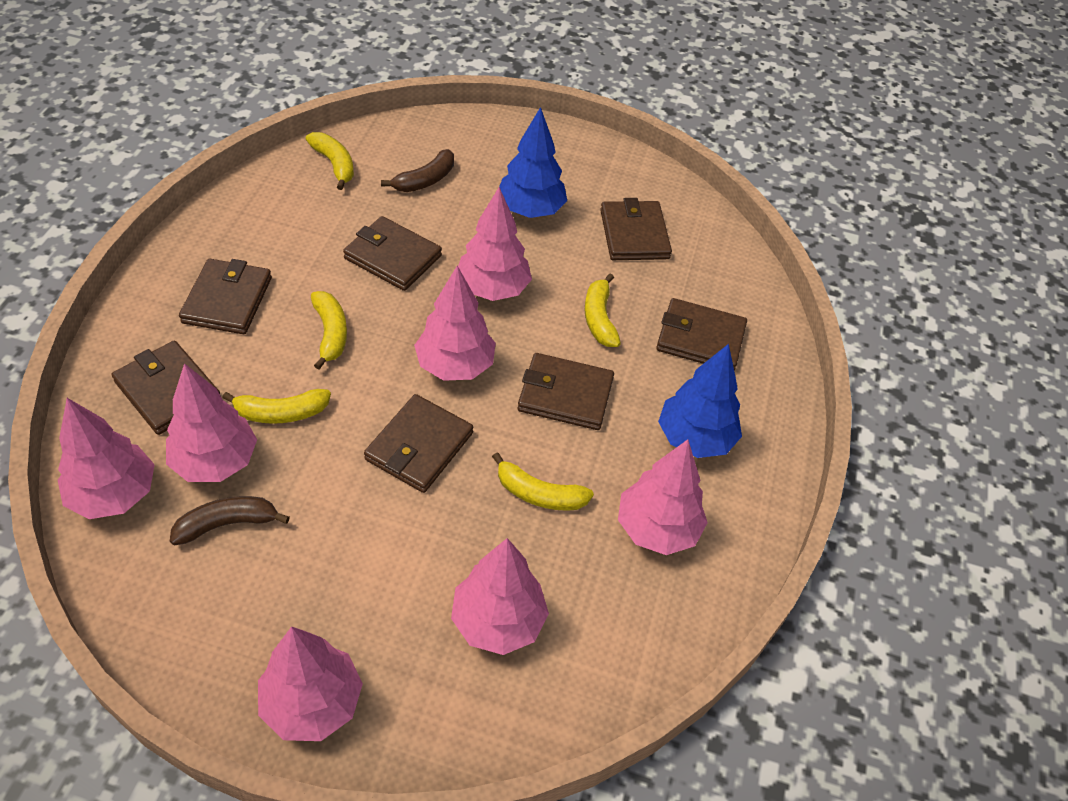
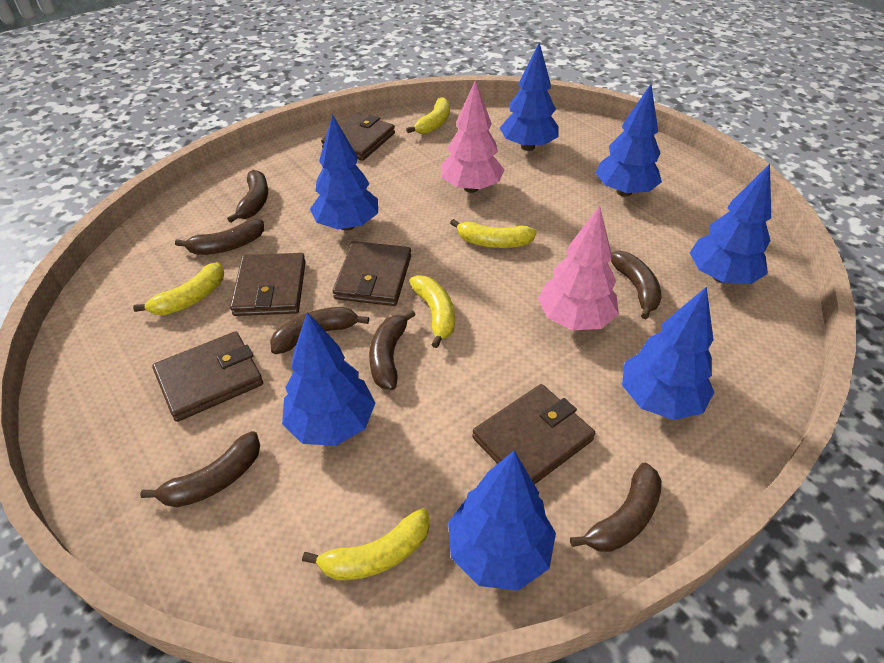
blue tree: [499,107,567,218] [658,344,742,458] = 2 -> [282,312,375,446] [310,114,378,231] [448,451,556,591] [500,42,559,151] [595,84,662,197] [622,286,714,420] [690,164,771,284] = 7
brown banana: [170,496,290,546] [381,149,454,192] = 2 -> [140,431,260,507] [175,219,264,255] [227,170,268,223] [270,307,369,354] [369,310,416,390] [570,463,662,552] [611,251,662,319] = 7
brown wallet: [112,341,221,435] [179,259,272,334] [343,216,442,291] [364,394,473,493] [518,353,614,430] [600,198,672,260] [656,298,747,370] = 7 -> [152,331,263,422] [230,253,306,316] [321,113,395,161] [333,241,411,306] [472,384,595,485] = 5
pink tree: [58,398,155,519] [166,363,257,482] [258,626,363,741] [414,266,496,381] [451,538,549,655] [458,187,532,301] [618,439,708,555] = 7 -> [441,80,504,193] [538,206,619,330] = 2

